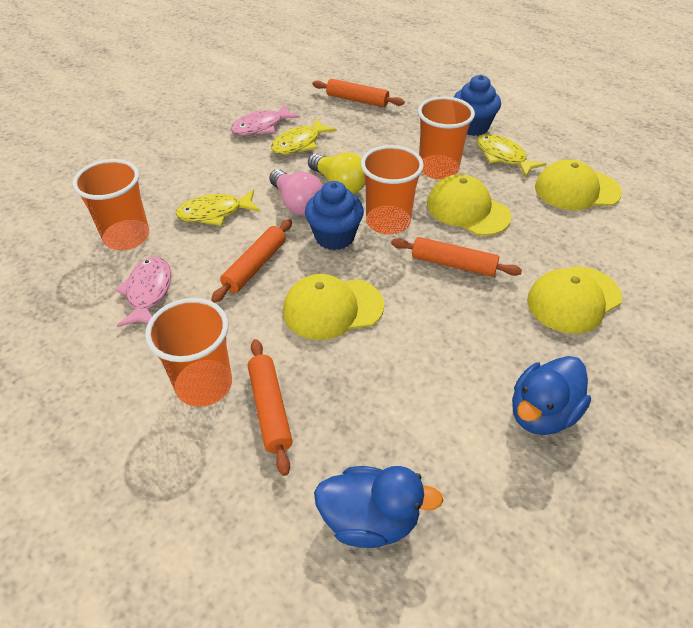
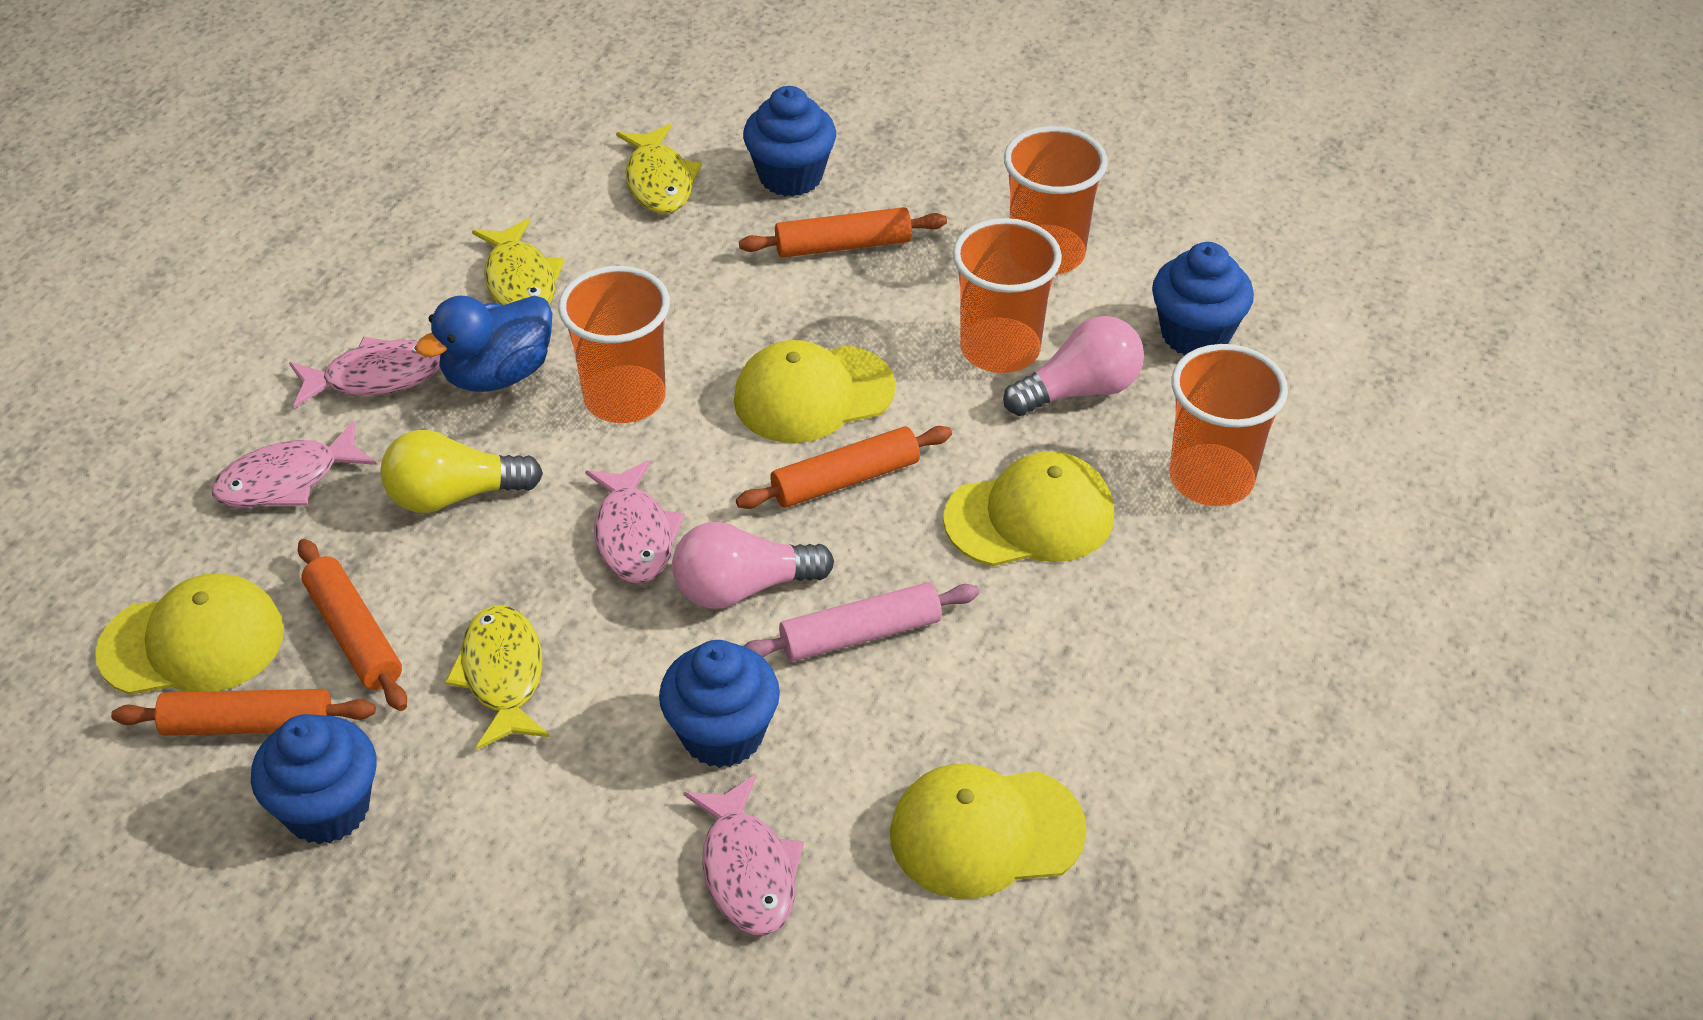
blue cupcake: [305,181,364,250] [454,75,501,136] = 2 -> [251,714,376,844] [659,640,780,768] [743,86,836,197] [1152,242,1254,355] = 4
blue duck: [314,466,443,548] [512,356,591,435] = 2 -> [415,296,552,392] = 1
pink fish: [115,257,171,327] [231,104,300,136] = 2 -> [212,421,377,507] [289,337,440,408] [585,460,685,583] [684,774,804,935] = 4
pink light bulb: [269,169,323,215] = 1 -> [672,522,834,609] [1003,316,1144,416] = 2
pink rolling pin: none = 0 -> [744,582,979,662] = 1

